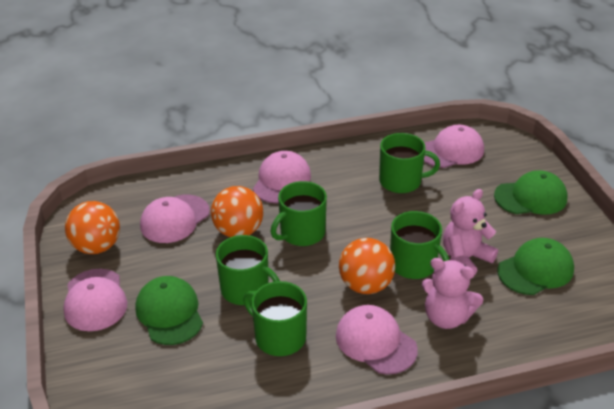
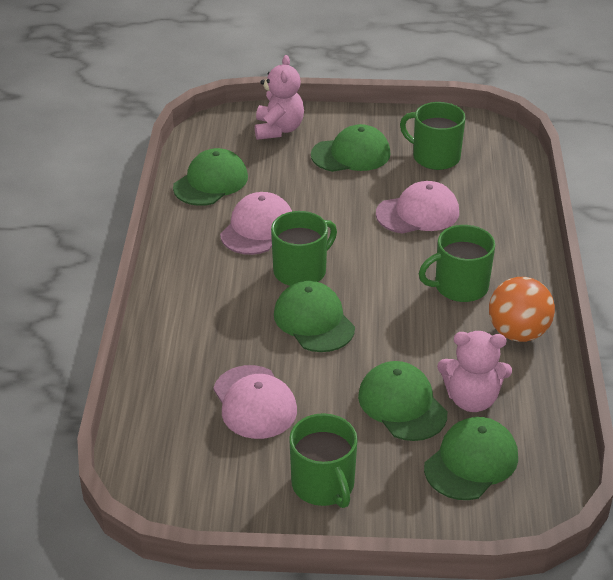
green cap: [135,276,203,345] [494,170,567,215] [497,238,574,295] = 3 -> [173,148,248,206] [274,281,355,352] [311,124,391,172] [358,361,447,441] [424,417,518,500] = 5
green mug: [216,235,280,305] [243,281,307,356] [271,181,327,246] [379,133,440,193] [390,211,449,279] = 5 -> [271,211,337,286] [289,413,358,508] [400,102,466,170] [419,225,495,302] = 4
orange ball: [65,201,120,254] [211,186,263,237] [339,238,395,294] = 3 -> [489,277,555,342] = 1
pink cap: [64,269,127,331] [140,195,210,243] [253,151,311,204] [336,305,418,375] [424,125,484,168] = 5 -> [213,365,297,439] [220,192,292,255] [376,181,459,234] = 3

